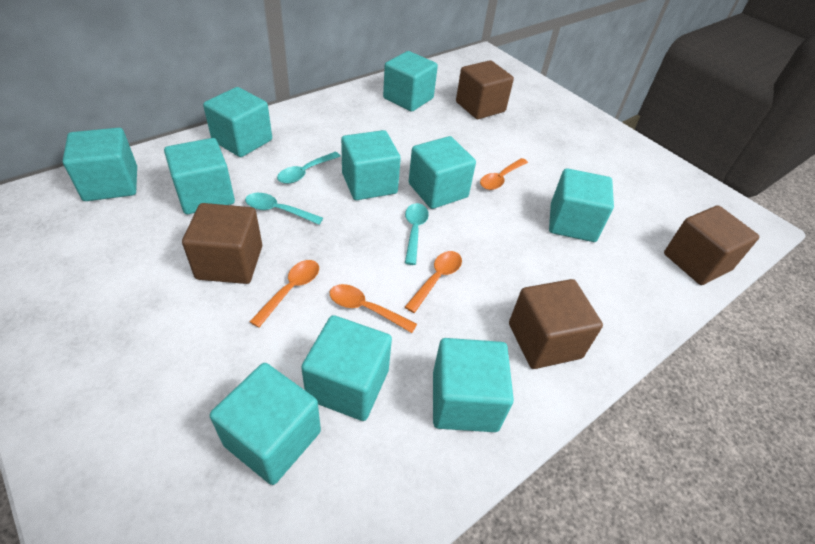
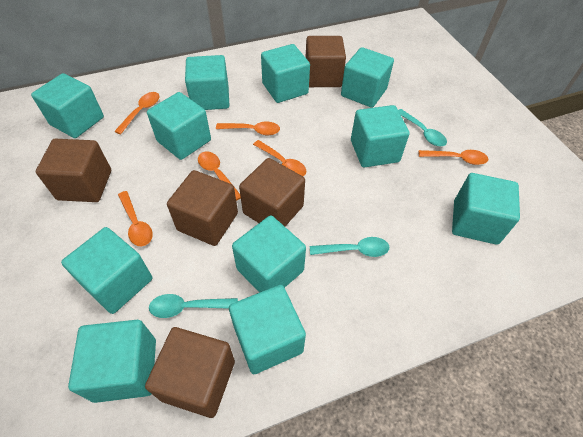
brown cube: [182,203,262,284] [456,60,514,119] [509,279,603,369] [664,205,759,285] = 4 -> [36,139,111,202] [145,327,235,418] [167,170,238,246] [239,158,305,226] [305,36,346,87] = 5
orange spoon: [249,260,319,328] [329,284,417,333] [405,251,462,313] [480,158,528,190] = 4 -> [114,92,160,134] [118,191,153,246] [198,152,241,201] [216,122,280,135] [253,140,306,176] [419,150,488,165] = 6
turquoise cube: [63,128,137,201] [164,138,235,214] [203,87,272,157] [210,363,321,485] [301,315,392,421] [341,130,401,200] [383,51,438,112] [409,136,476,209] [433,338,514,432] [549,168,614,242] = 10 -> [31,73,104,138] [61,227,152,314] [68,320,156,403] [147,92,211,160] [185,55,229,110] [229,285,306,374] [232,216,306,293] [261,44,310,103] [341,47,394,108] [351,105,410,168] [452,173,520,245] = 11

